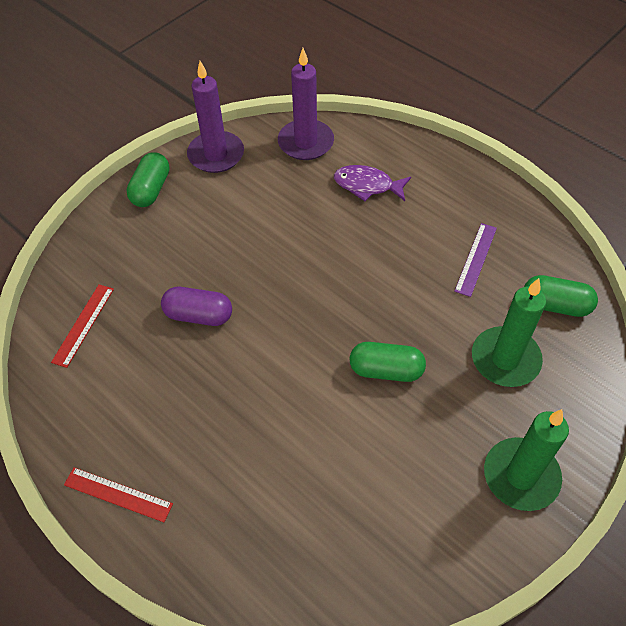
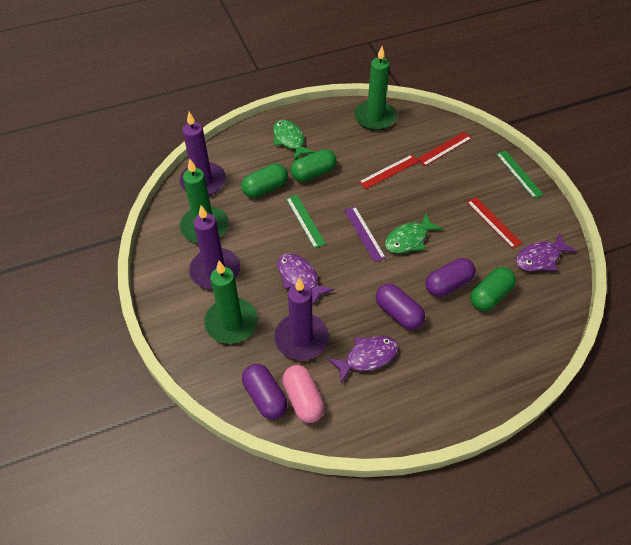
green candle: [472,278,546,387] [484,409,569,511] = 2 -> [180,159,228,243] [204,261,258,344] [354,46,397,130] = 3
green fish: none = 0 -> [273,120,315,161] [385,212,443,253] = 2
green ruler: none = 0 -> [286,195,326,249] [496,150,544,199] = 2
pink capsule: none = 0 -> [282,365,325,423] = 1
purple candle: [187,61,244,173] [278,48,334,160] = 2 -> [180,112,226,195] [189,205,240,289] [274,277,329,360] = 3
purple capsule: [161,287,232,326] = 1 -> [242,364,288,419] [376,284,425,330] [425,258,476,297] = 3
purple fish: [334,165,411,201] = 1 -> [277,254,334,305] [327,336,399,384] [516,233,577,271] = 3
red ruler: [51,284,114,368] [64,467,173,522] = 2 -> [359,155,418,189] [417,132,472,166] [467,197,522,249] = 3

